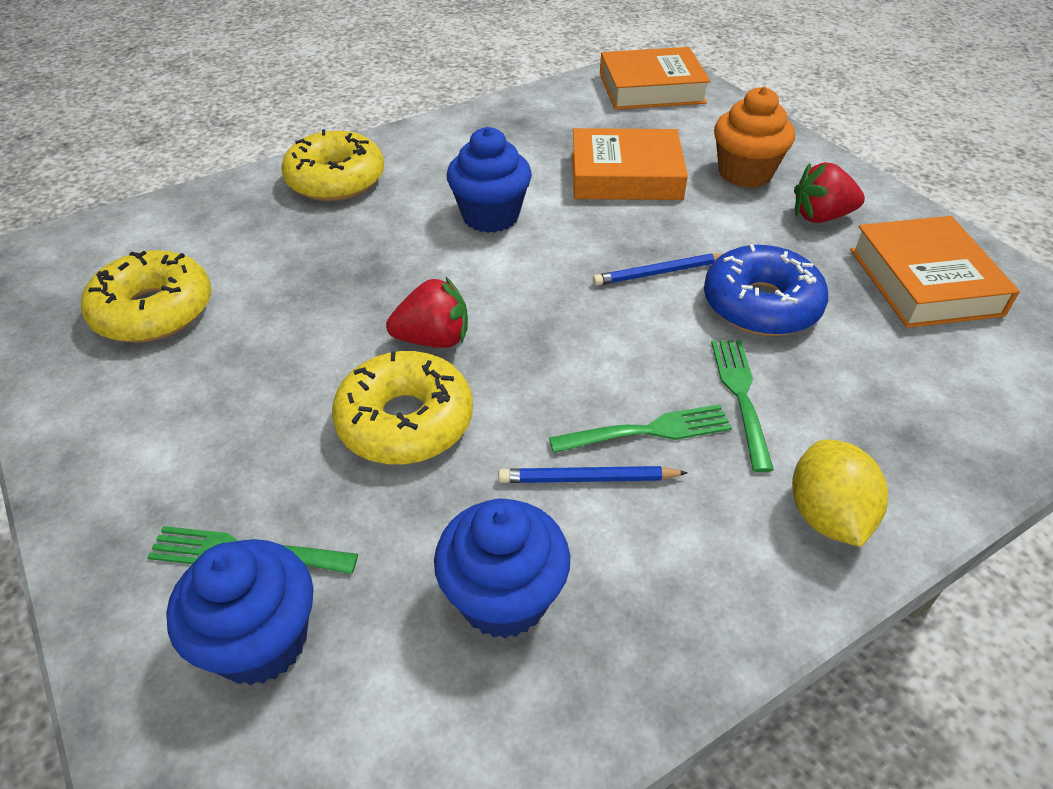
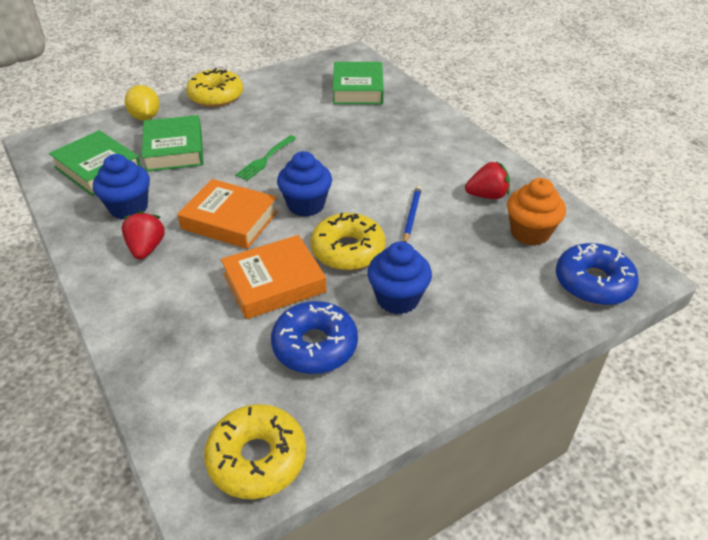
blue donut: [704,244,828,336] = 1 -> [271,301,358,374] [556,243,639,305] = 2
blue pencil: [498,466,688,483] [593,253,723,286] = 2 -> [403,186,422,242] = 1
green book: none = 0 -> [49,130,141,196] [142,115,204,172] [333,62,384,104] = 3
green fork: [147,526,358,574] [549,404,732,453] [711,340,774,472] = 3 -> [235,135,296,181] = 1
orange book: [572,128,688,200] [600,47,710,110] [850,216,1020,328] = 3 -> [177,179,278,249] [221,235,326,319] = 2

